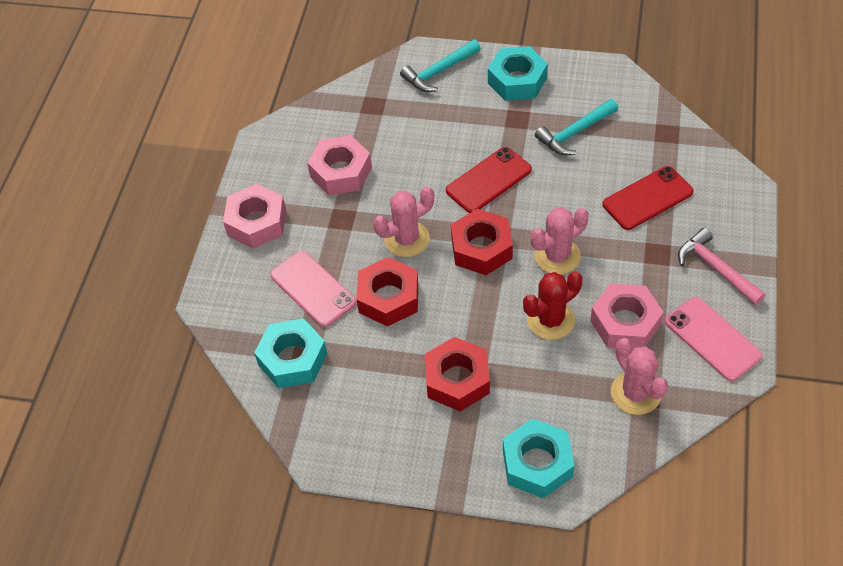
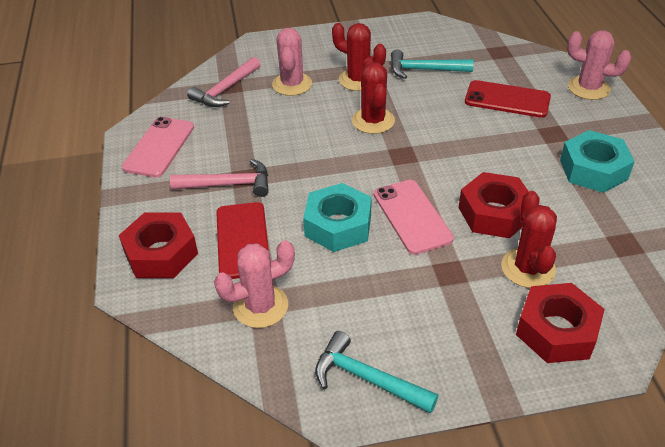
pink hammer: [678,228,766,305] = 1 -> [170,159,269,197] [187,57,261,107] = 2
pink nut: [223,184,286,249] [307,135,372,195] [590,284,664,349] = 3 -> none = 0
red cactus: [523,271,583,340] = 1 -> [332,23,386,91] [352,62,395,134] [501,191,557,288] = 3
turquoise nut: [254,318,327,388] [488,46,548,101] [503,418,574,498] = 3 -> [303,183,372,252] [560,130,635,193] = 2

